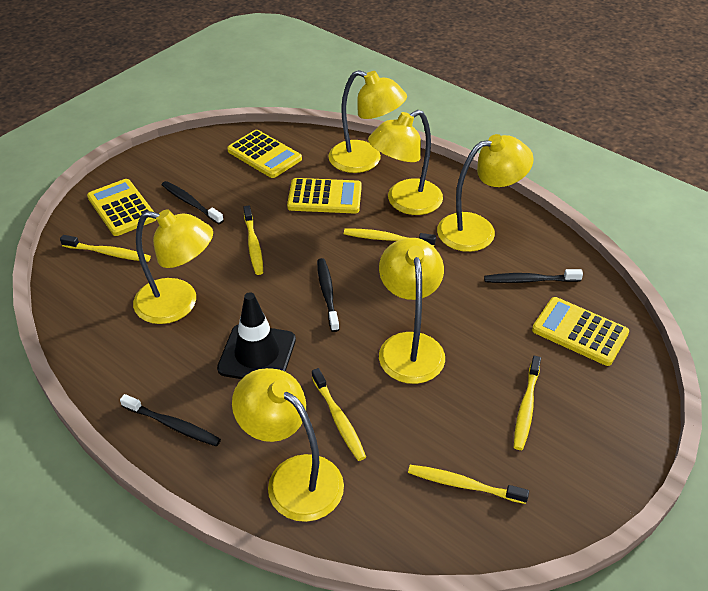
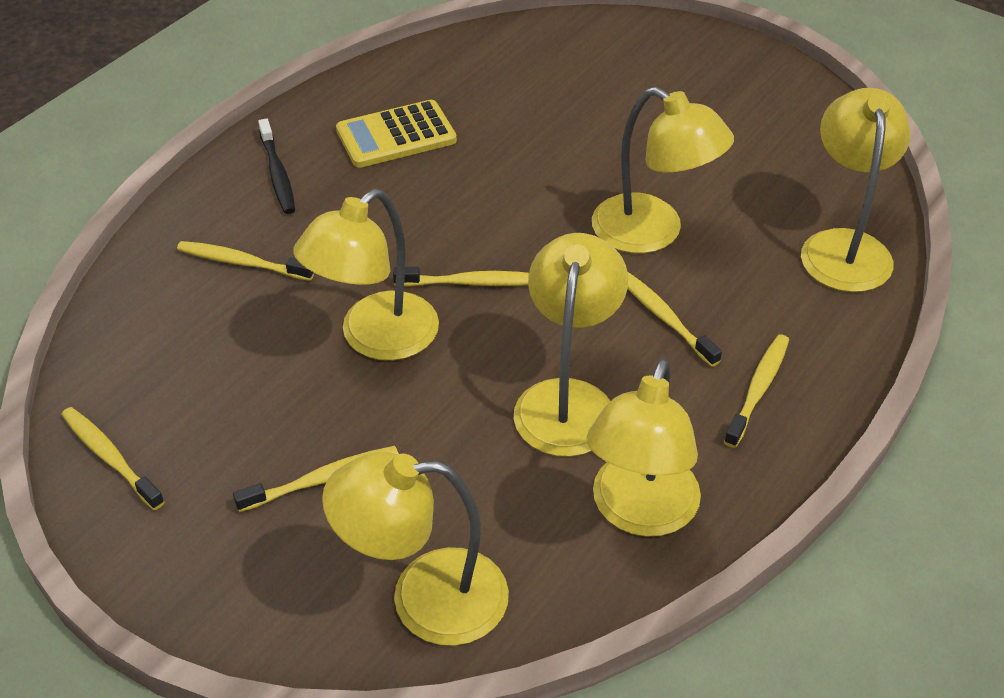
black toothbrush: [120,394,221,447] [162,181,224,224] [317,258,339,332] [484,269,583,283] = 4 -> [258,119,295,214] = 1
black traffic cone: [217,292,296,379] = 1 -> none = 0
yellow calculator: [87,179,156,236] [227,130,302,178] [287,178,362,213] [532,297,629,366] = 4 -> [336,100,457,168] = 1

